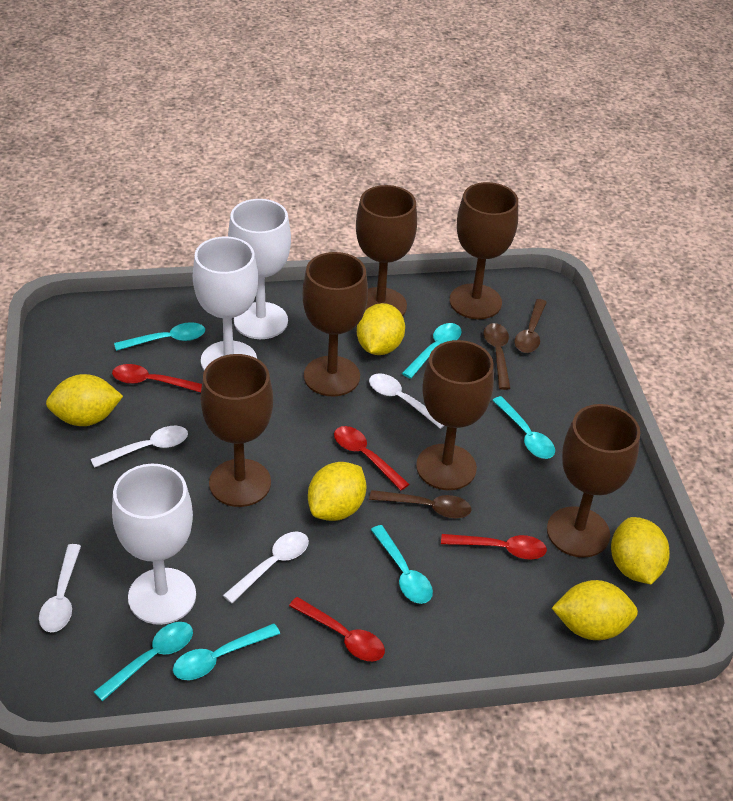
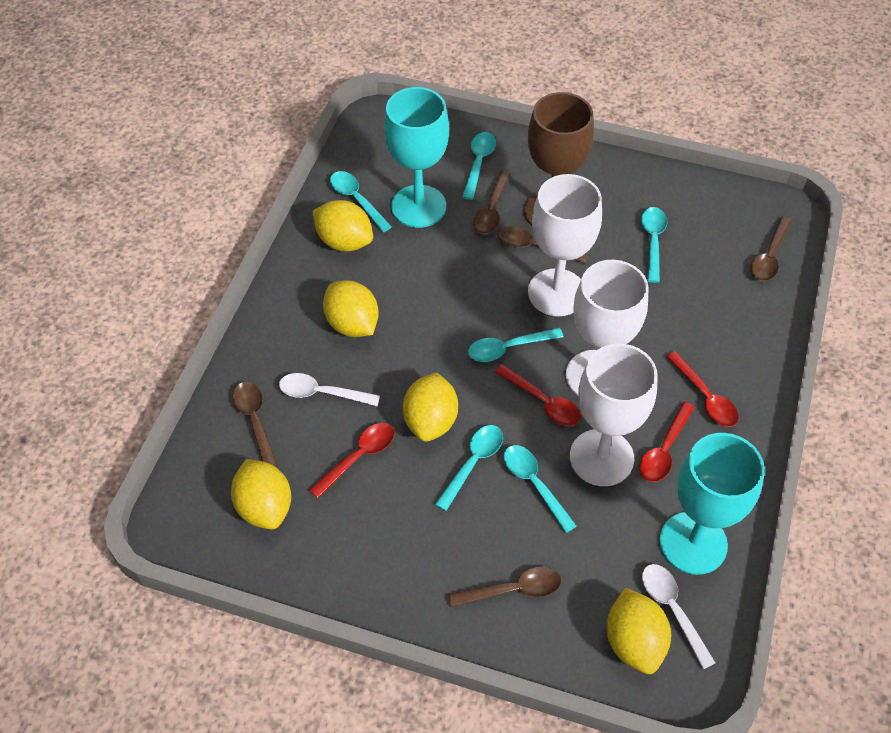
brown goblet: [201,354,273,507] [302,252,368,396] [356,185,417,316] [416,340,494,490] [449,182,518,319] [547,404,640,558] = 6 -> [524,92,594,226] = 1
brown spoon: [369,490,472,519] [484,323,511,390] [514,299,547,353] = 3 -> [233,382,278,468] [448,567,561,607] [473,170,511,234] [497,226,588,263] [750,217,792,281] = 5
turquoise goblet: none = 0 -> [384,87,449,228] [659,433,765,575] = 2
white spoon: [39,544,81,632] [91,426,188,468] [223,532,309,603] [369,373,444,429] = 4 -> [279,373,380,406] [642,564,716,669] = 2

